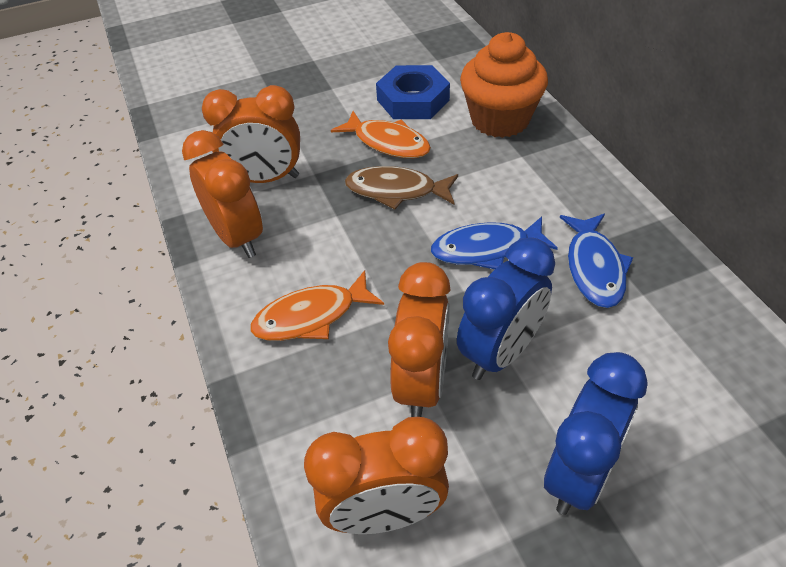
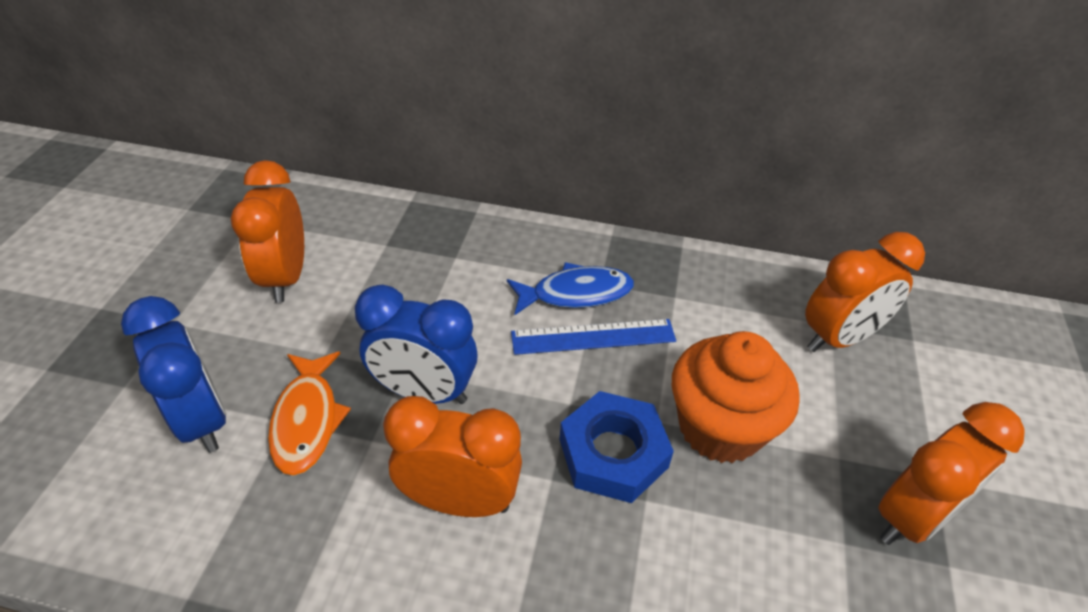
blue fish: [431,216,558,269] [560,214,633,308] = 2 -> [507,262,634,315] = 1
blue ruler: none = 0 -> [511,319,676,355] = 1
brown fish: [345,166,458,209] = 1 -> none = 0
orange fish: [250,270,384,341] [331,111,431,158] = 2 -> [268,352,351,476] = 1

